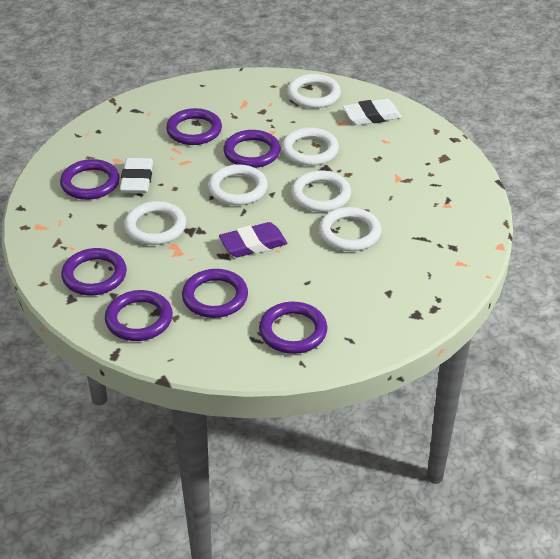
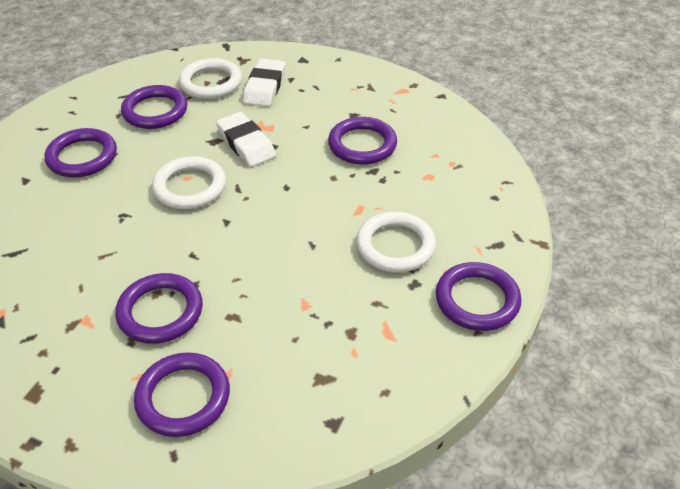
purple eraser: [219,222,287,257] = 1 -> none = 0
purple ring: [60,159,120,200] [61,248,127,295] [105,290,173,341] [166,108,222,145] [182,269,248,318] [223,130,281,168] [259,302,327,354] = 7 -> [44,128,117,177] [115,273,203,344] [121,85,188,129] [134,352,230,437] [328,117,397,165] [436,262,522,331] = 6
white ring: [124,201,186,245] [208,165,268,205] [282,127,339,166] [287,74,341,108] [291,171,351,212] [319,207,381,251] = 6 -> [152,156,226,209] [179,58,242,99] [356,212,436,273] = 3

